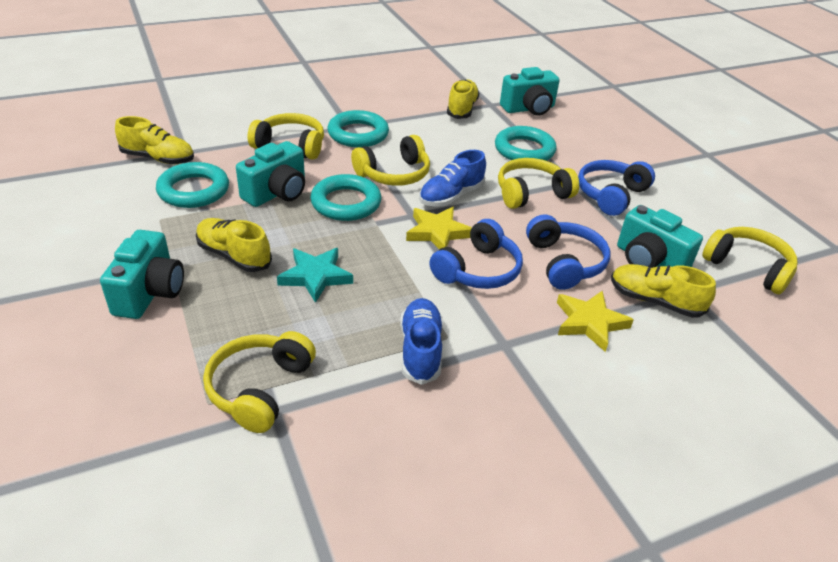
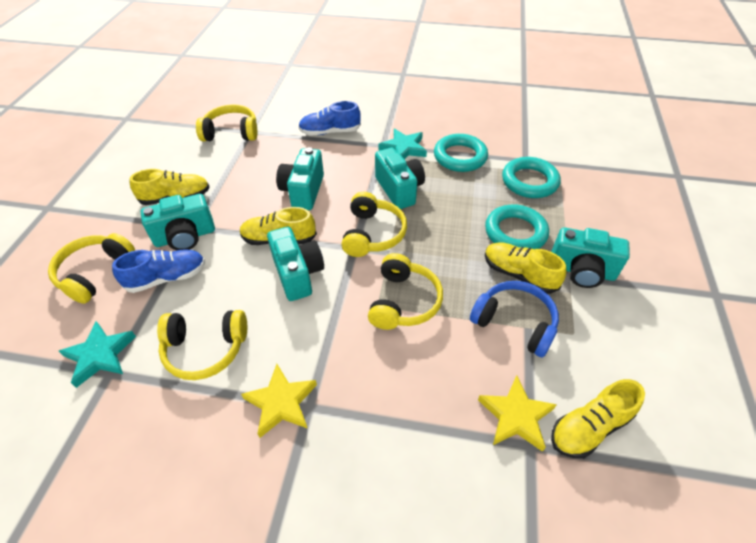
blue headphones: [429,219,523,289] [526,215,610,290] [578,160,655,216] = 3 -> [470,281,559,357] = 1
turquoise camera: [100,230,184,319] [236,141,305,207] [500,67,560,115] [617,205,703,268] = 4 -> [140,194,215,250] [267,227,324,301] [276,147,324,210] [375,148,425,209] [551,227,630,288] = 5
turquoise ring: [156,162,229,208] [310,174,381,221] [327,110,389,147] [495,126,557,161] = 4 -> [434,134,488,172] [485,205,549,249] [502,157,560,198] = 3
turquoise star: [277,248,353,303] = 1 -> [59,321,136,388] [378,129,427,159] = 2

